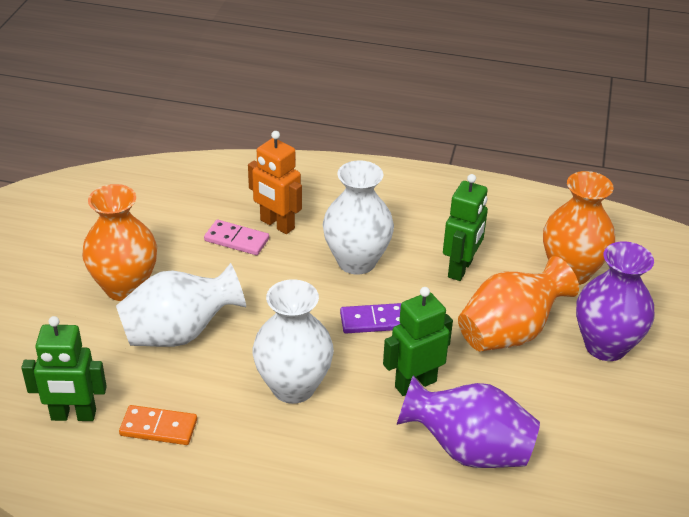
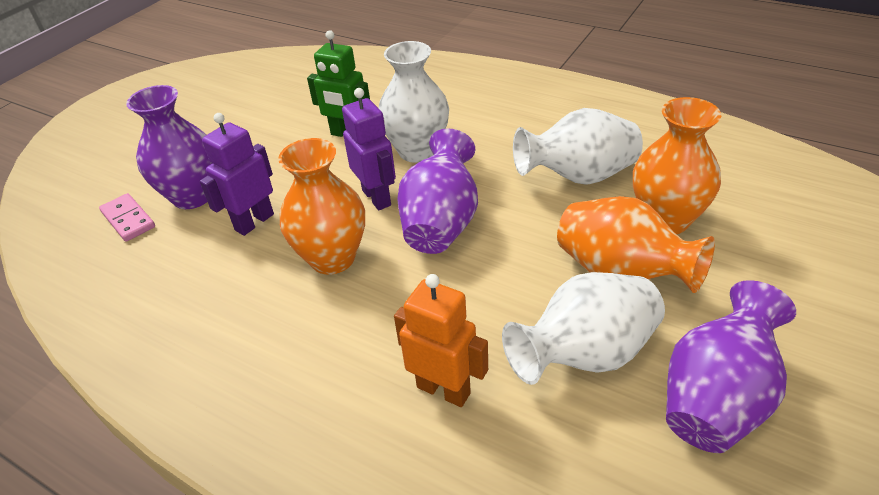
green robot: [21,316,107,421] [383,287,453,396] [443,174,488,281] = 3 -> [307,30,370,137] = 1
orange domino: [119,405,197,445] = 1 -> none = 0
purple domino: [340,303,401,333] = 1 -> none = 0
purple robot: none = 0 -> [200,113,274,236] [342,88,396,210] = 2
purple vase: [396,376,540,468] [576,241,655,361] = 2 -> [126,85,212,209] [397,128,478,254] [666,280,796,453] = 3

